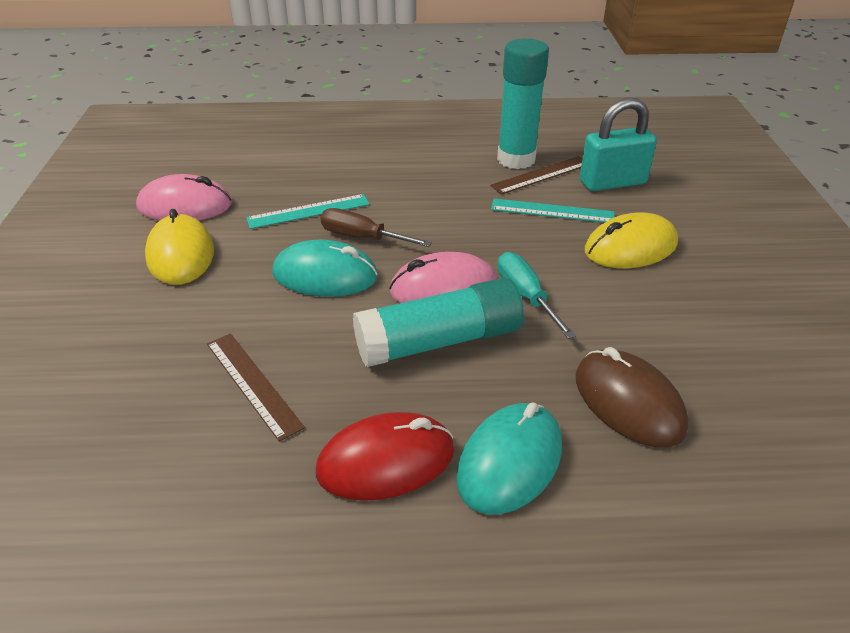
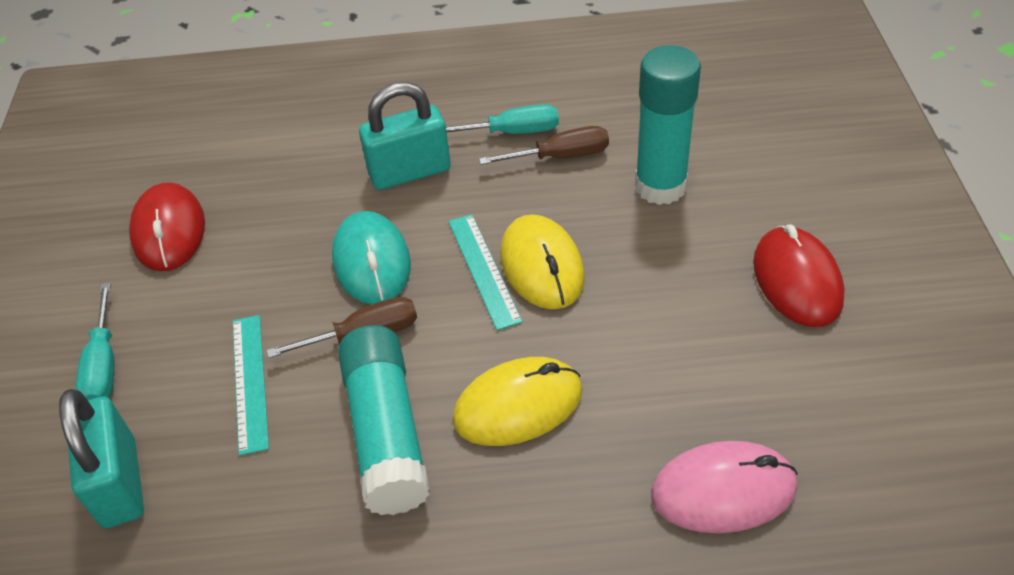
brown mouse: [576,347,689,447] = 1 -> none = 0
brown ruler: [207,333,305,442] [490,156,582,195] = 2 -> none = 0
brown screwdriver: [320,208,432,247] = 1 -> [266,297,417,358] [479,126,609,165] = 2
pink mouse: [136,174,232,220] [389,252,497,303] = 2 -> [651,441,798,533] = 1
red mouse: [316,412,454,501] = 1 -> [129,182,205,271] [753,225,845,327] = 2
turquoise mouse: [272,240,378,297] [456,402,562,515] = 2 -> [332,211,411,305] = 1
turquoise padlock: [580,97,657,191] = 1 -> [59,389,144,528] [359,82,451,190] = 2
turquoise screwdriver: [497,252,576,339] = 1 -> [76,283,114,400] [446,104,559,134] = 2

